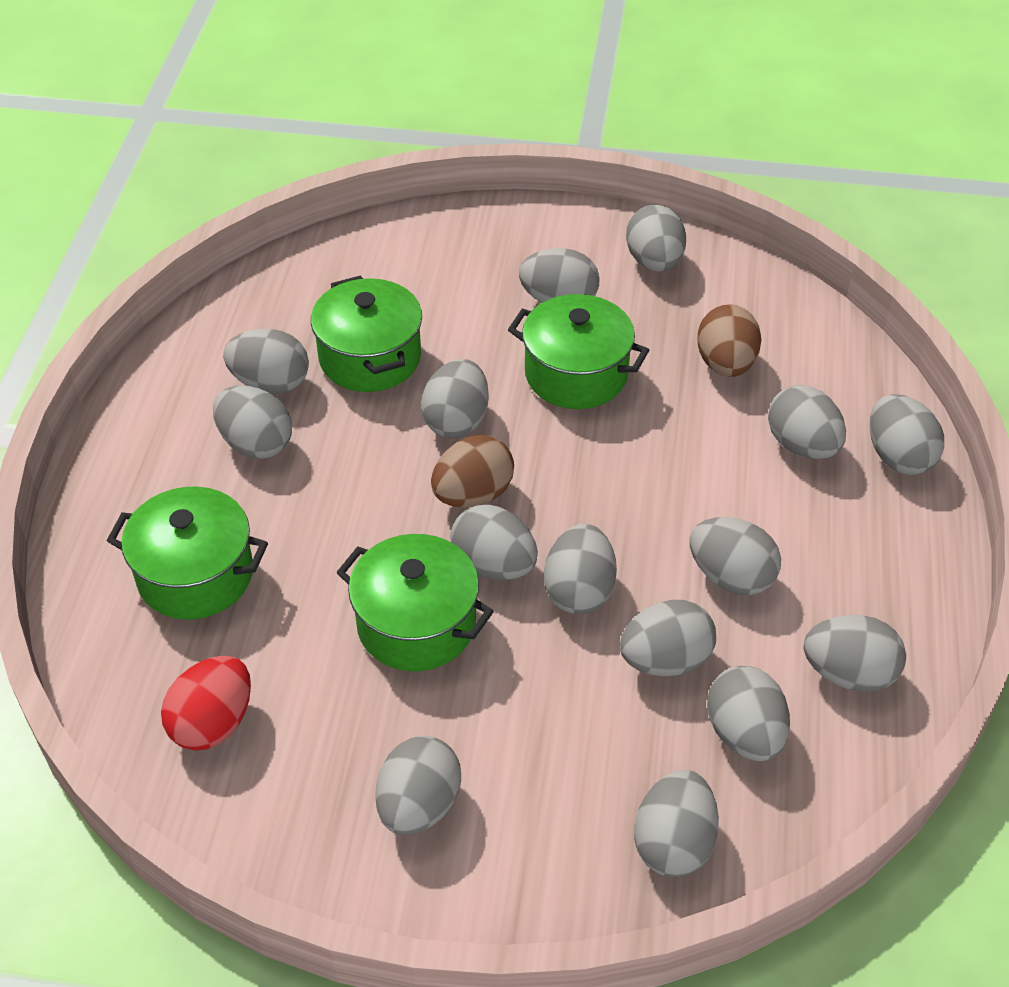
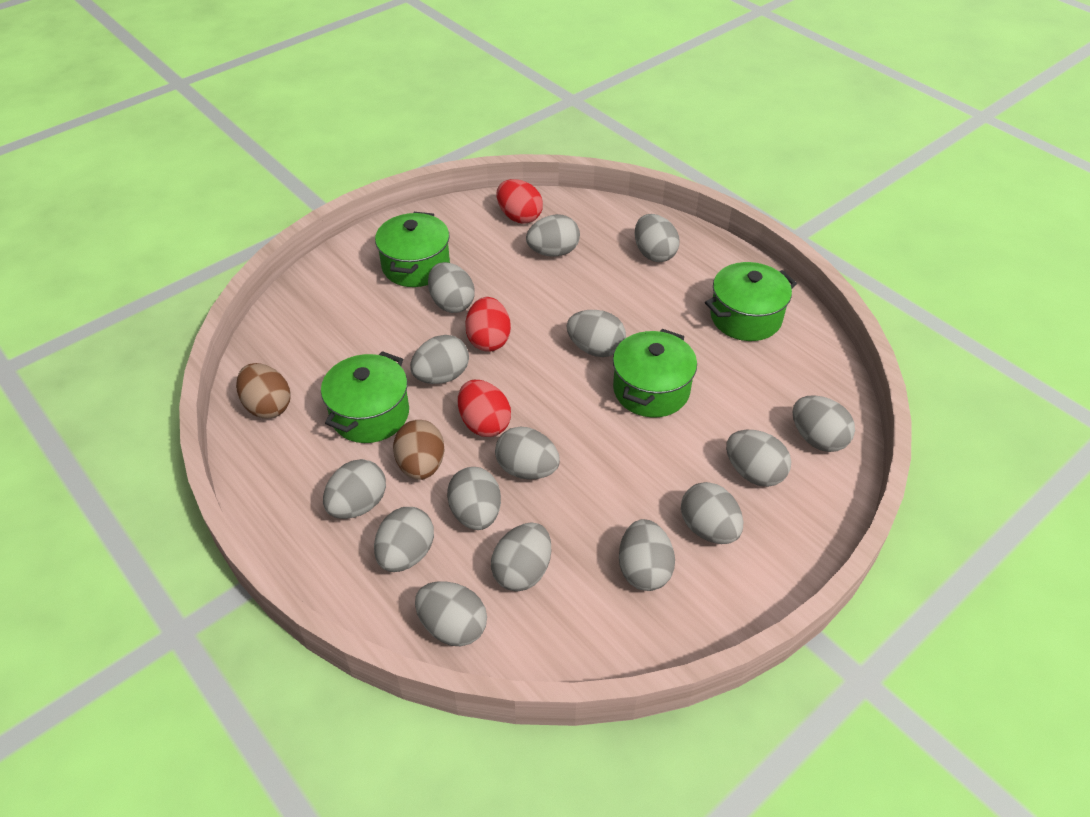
red egg: [161,656,251,751] = 1 -> [458,380,511,437] [465,297,511,352] [497,179,543,224] = 3

